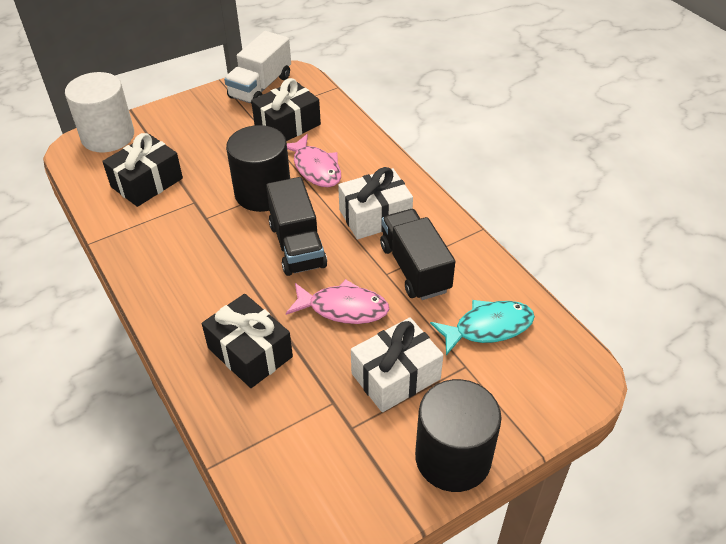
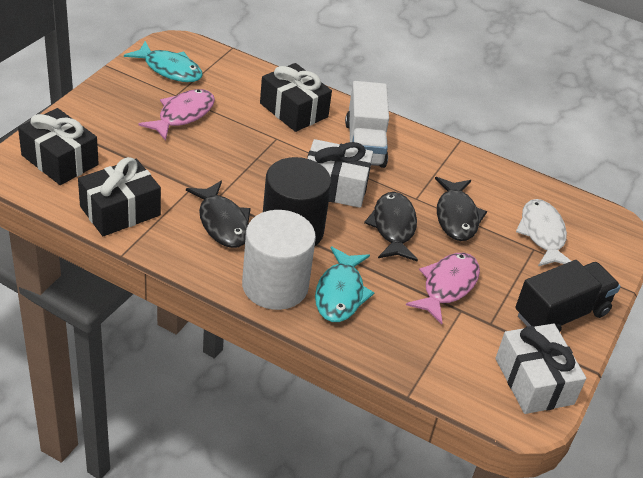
black cylinder: [226,125,290,212] [415,379,501,492] = 2 -> [263,157,331,246] = 1
black fish: none = 0 -> [186,181,251,248] [364,192,418,262] [435,177,487,241] = 3
black truck: [266,177,327,276] [380,209,455,300] = 2 -> [515,260,621,332] = 1
turquoise fish: [430,300,535,355] = 1 -> [124,41,203,82] [315,246,375,322] = 2
white fish: none = 0 -> [516,199,571,266] = 1

